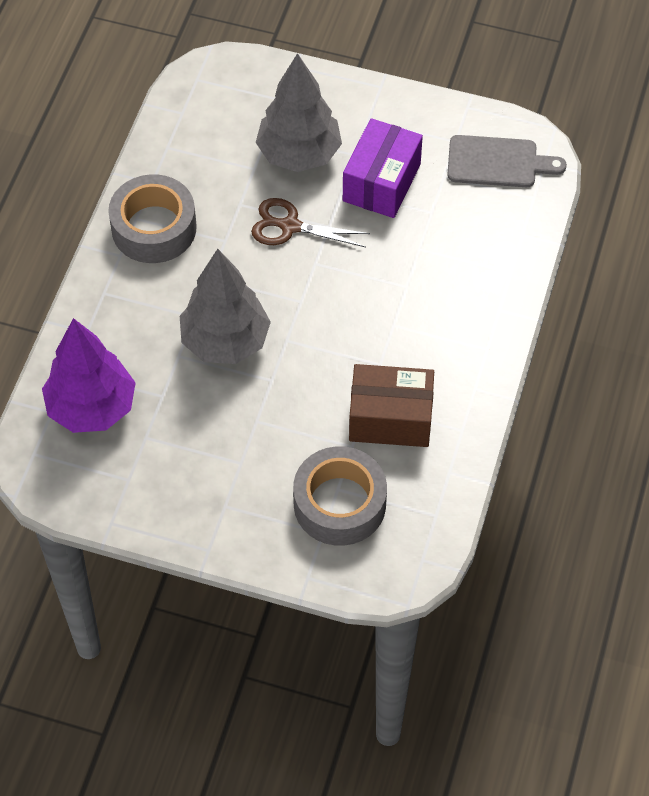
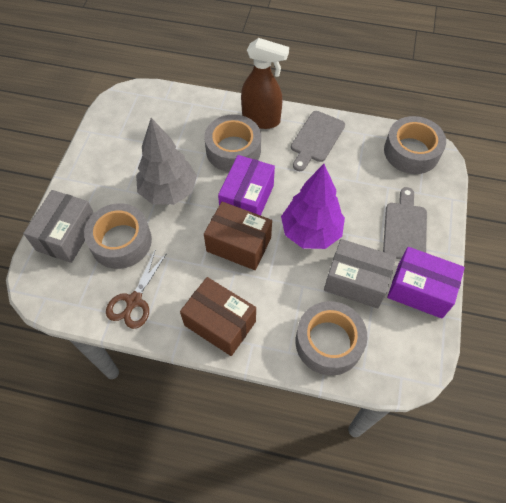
brown box: [349,364,434,447] = 1 -> [180,277,256,356] [204,202,272,270] = 2
brown spray bottle: none = 0 -> [241,38,289,129] = 1
grey box: none = 0 -> [23,190,94,263] [324,239,396,308] = 2
grey cutting board: [447,135,567,187] = 1 -> [291,111,345,171] [383,187,427,259] = 2
grey tape: [108,174,197,263] [293,446,387,546] = 2 -> [84,203,152,269] [204,115,261,172] [296,301,368,376] [384,116,446,174] = 4
grey tree: [180,249,271,364] [256,53,342,172] = 2 -> [136,118,197,205] = 1
purple box: [343,118,423,218] = 1 -> [218,155,275,216] [387,247,465,319] = 2

